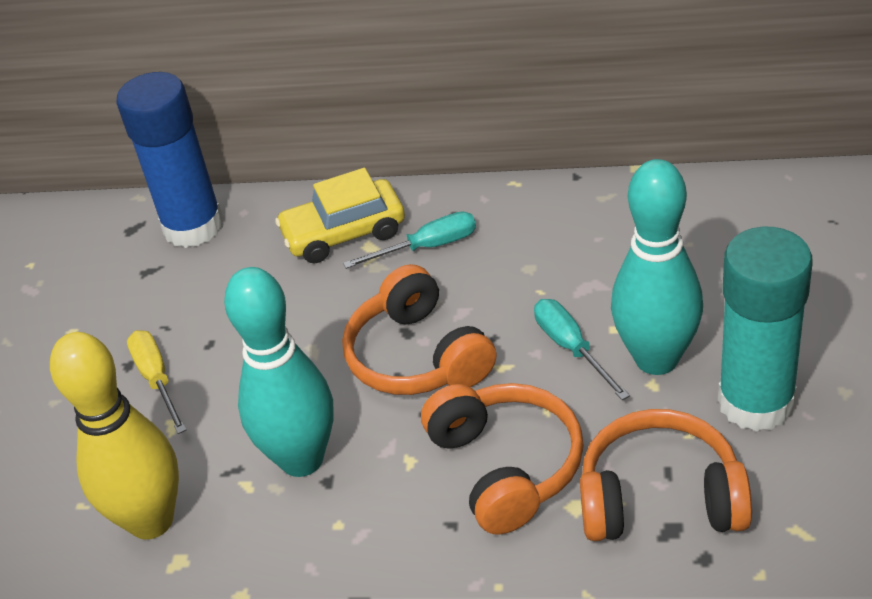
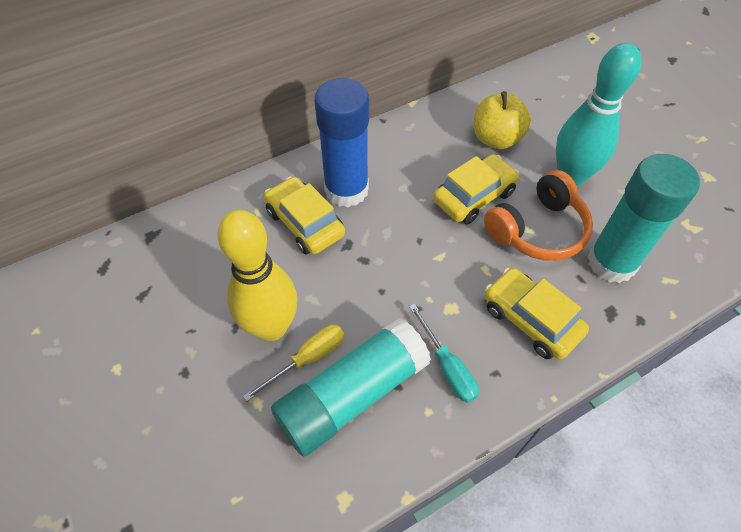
orange headphones: [342,264,497,395] [421,383,584,535] [580,409,752,541] = 3 -> [484,170,593,261] = 1
turquoise bowling pin: [224,267,333,477] [611,159,703,375] = 2 -> [556,43,641,186] = 1
turquoise glue stick: [718,227,813,432] = 1 -> [271,318,431,457] [587,154,700,283] = 2
turquoise screwdriver: [343,211,476,269] [534,299,630,400] = 2 -> [409,304,479,403] = 1
yellow apple: none = 0 -> [474,91,531,149] = 1
yellow car: [275,168,405,263] = 1 -> [264,177,345,255] [433,154,519,224] [485,268,589,360] = 3

